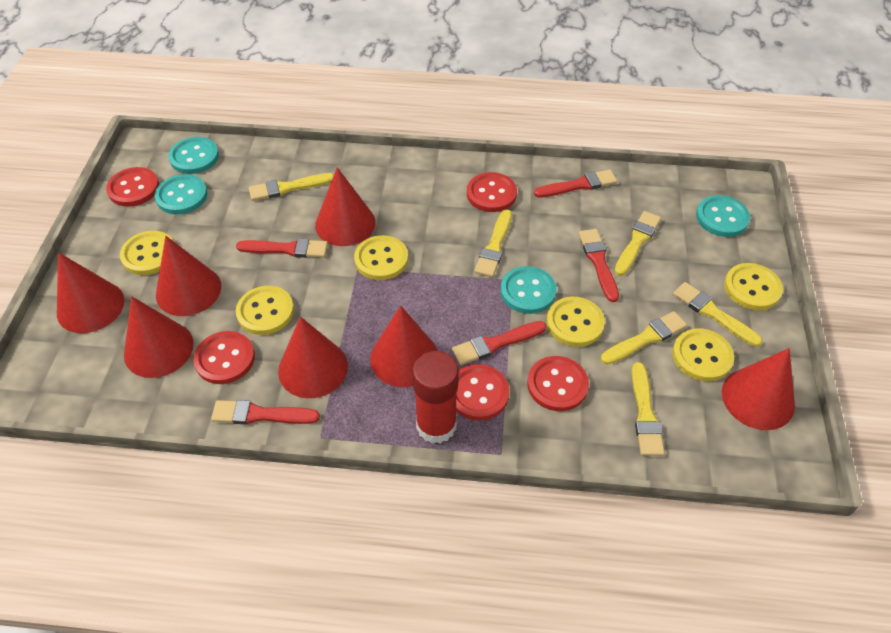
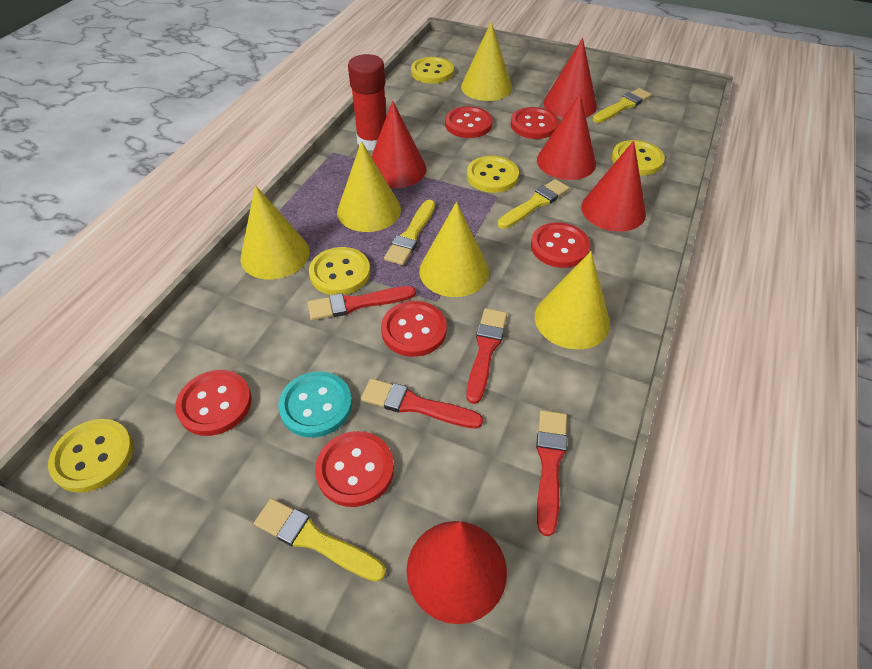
red brush: [211,400,320,424] [236,238,328,258] [452,321,547,365] [534,169,617,198] [579,229,619,302] = 5 -> [308,286,416,320] [361,379,483,429] [466,308,507,404] [536,410,567,536] = 4
red button: [106,167,159,207] [193,331,255,384] [456,364,509,421] [467,172,517,212] [527,356,589,411] = 5 -> [175,370,252,436] [315,431,394,507] [381,301,447,357] [445,106,492,138] [511,107,559,139] [531,222,590,268] = 6
red cone: [57,252,124,333] [124,296,194,378] [156,236,221,316] [278,317,348,398] [315,168,376,246] [370,306,438,387] [722,348,795,430] = 7 -> [371,101,427,188] [406,521,507,624] [537,93,596,180] [544,38,597,118] [581,141,646,232] = 5
turquoise button: [155,174,207,215] [168,137,219,174] [500,266,556,314] [696,195,750,237] = 4 -> [278,371,352,437] = 1
yellow brush: [249,173,334,201] [474,209,512,277] [601,311,687,365] [614,211,661,276] [632,362,665,456] [673,282,763,347] = 6 -> [254,498,386,582] [384,200,435,265] [498,179,569,229] [592,88,652,123] = 4
yellow button: [120,231,173,275] [236,286,294,335] [354,235,408,280] [547,297,605,347] [672,328,734,381] [724,263,783,310] = 6 -> [48,419,133,493] [309,247,370,295] [411,57,454,84] [467,156,519,193] [612,140,665,175] = 5
yellow cone: none = 0 -> [241,185,310,280] [337,141,401,232] [419,202,489,297] [461,22,512,101] [535,251,610,350] = 5

